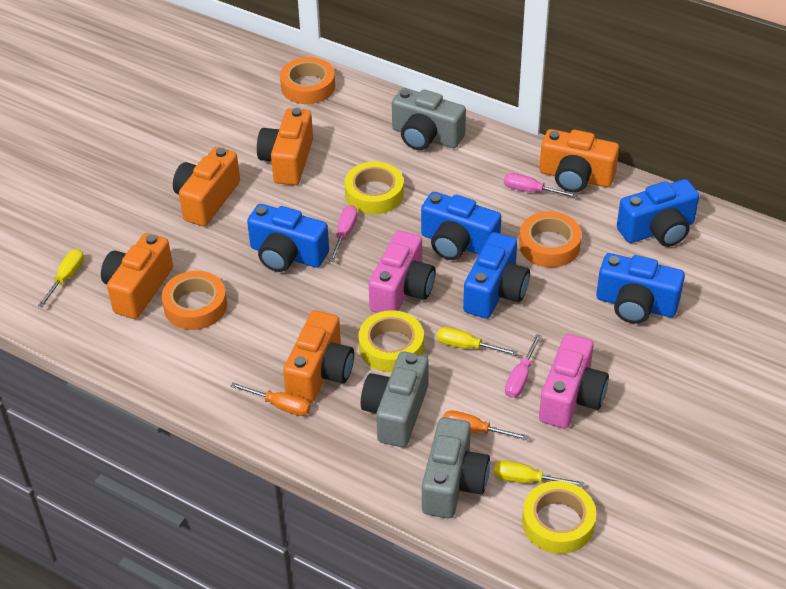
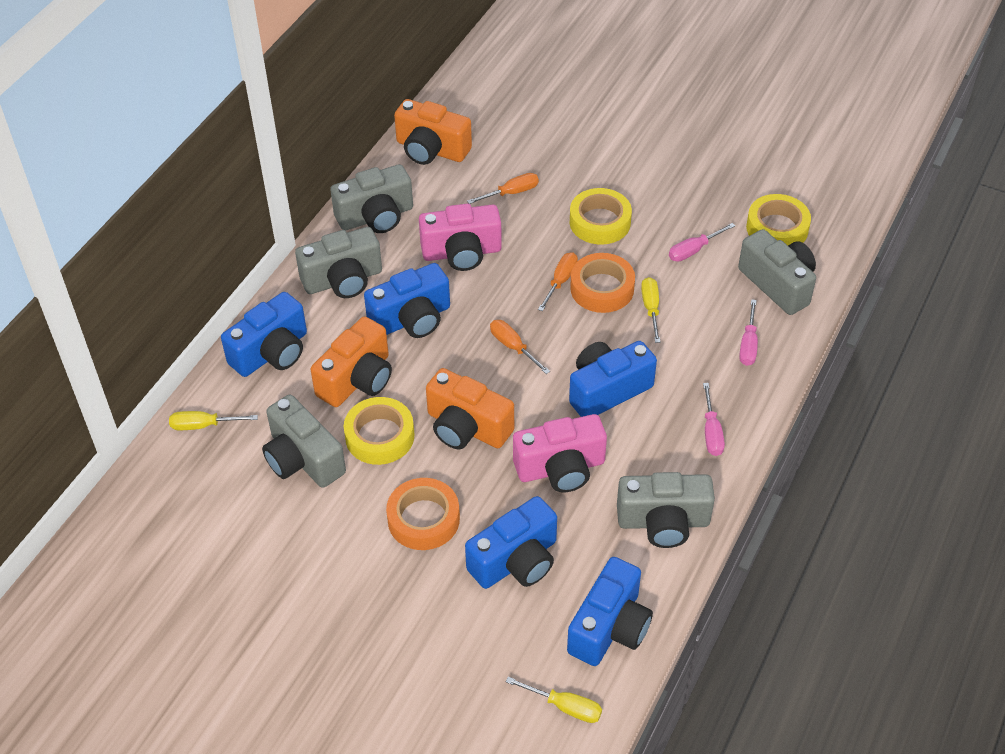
grey camera: [361,351,429,447] [392,88,466,150] [422,417,490,518] = 3 -> [262,394,346,488] [295,227,382,298] [330,164,413,233] [617,472,715,548] [738,229,816,315] = 5
orange camera: [101,233,173,319] [173,147,240,226] [257,108,313,185] [283,310,354,403] [540,129,619,193] = 5 -> [310,316,392,407] [394,99,472,165] [426,368,514,449] = 3
orange screwdriver: [230,382,311,416] [443,410,529,440] = 2 -> [467,173,539,204] [490,320,550,374] [538,252,578,311] = 3
orange tape: [162,271,227,330] [280,57,335,104] [519,211,582,267] = 3 -> [386,478,460,550] [570,253,635,313] = 2

